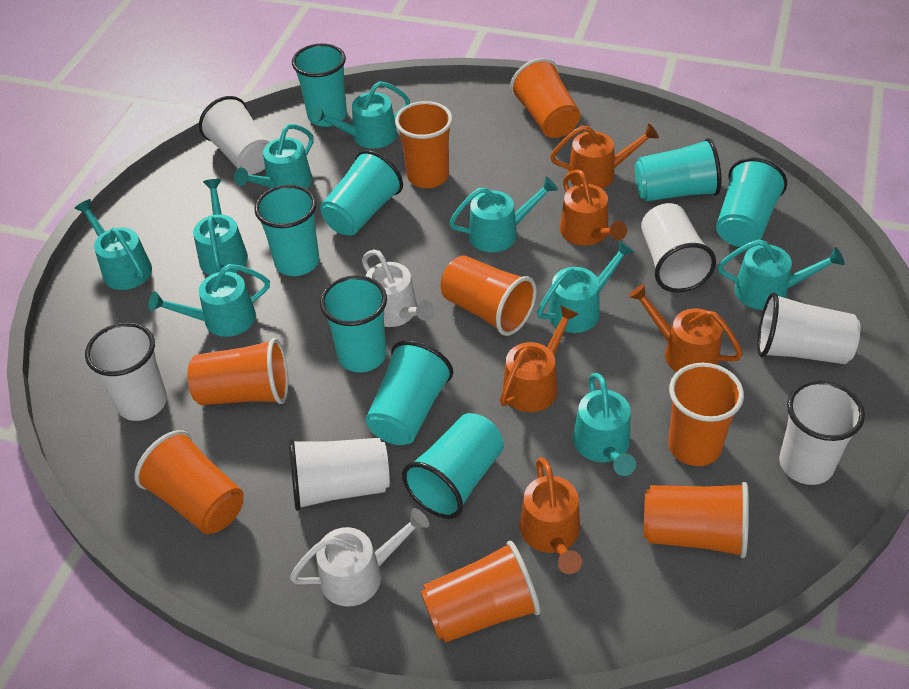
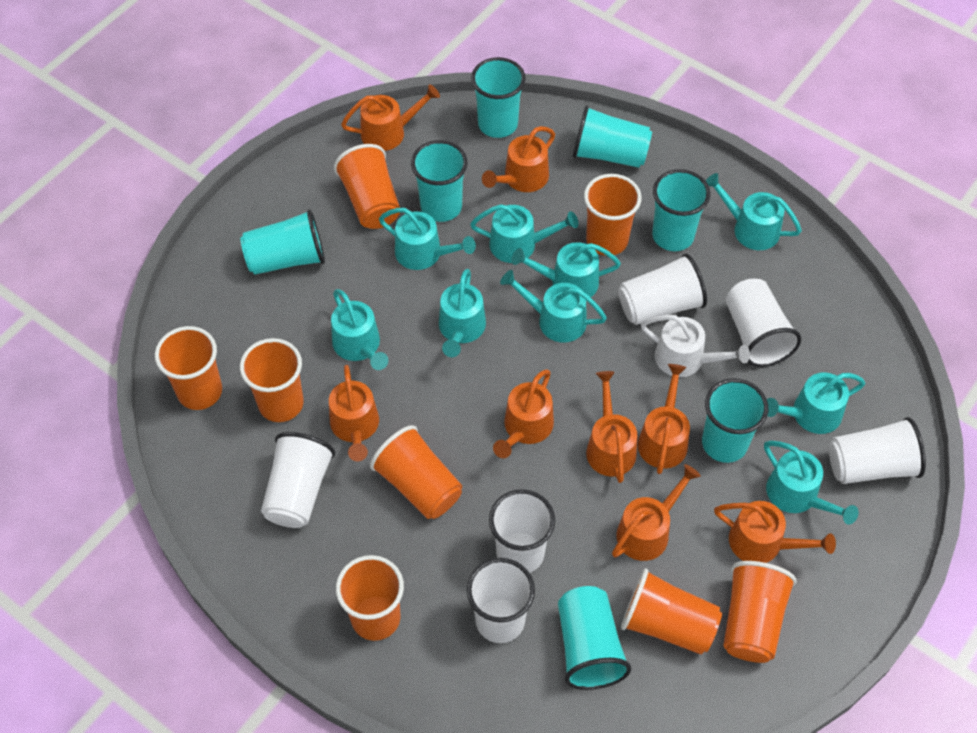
orange watering can: [500,305,579,412] [520,457,582,574] [550,124,659,189] [560,169,627,246] [628,284,743,372] = 5 -> [329,365,379,461] [341,84,440,151] [482,126,555,192] [493,369,554,458] [586,371,637,483] [612,464,701,561] [638,364,690,474] [714,501,836,563] = 8
turquoise cup: [254,185,319,276] [292,43,347,127] [320,150,403,236] [320,275,387,373] [366,341,453,445] [402,413,504,519] [635,138,721,201] [716,157,787,247] = 8 -> [240,209,325,275] [411,140,468,222] [471,57,526,138] [558,586,631,690] [573,105,652,168] [652,169,710,251] [702,378,768,463] = 7
white watering can: [290,508,429,607] [362,249,435,327] = 2 -> [641,315,750,377] = 1

